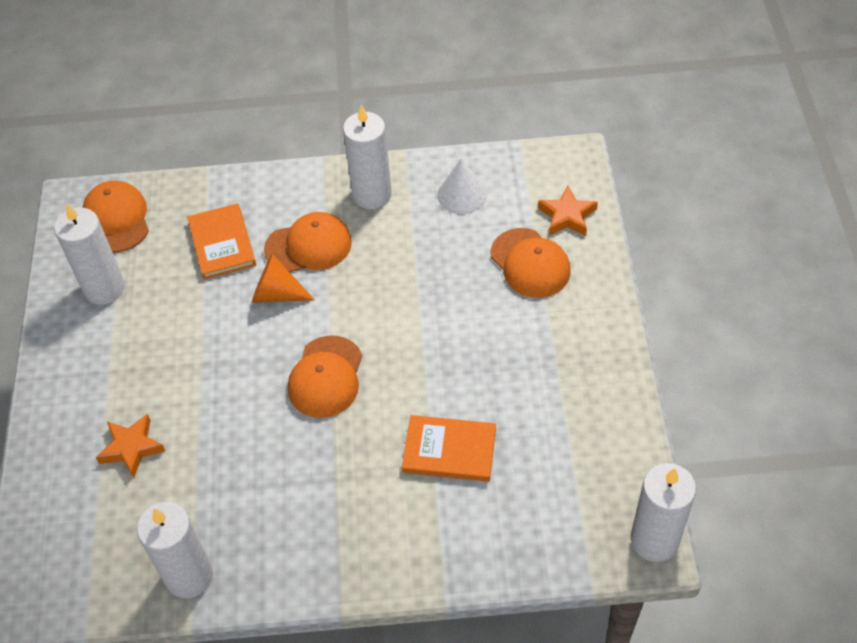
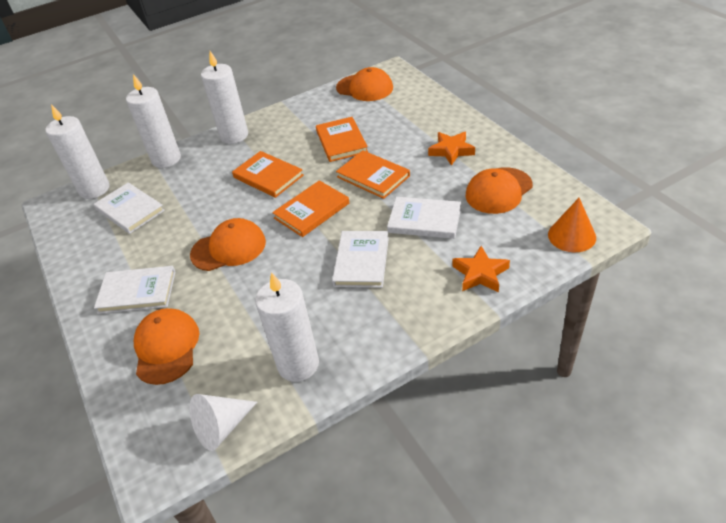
orange book: [187,203,256,280] [402,415,496,482] = 2 -> [232,151,304,198] [272,180,349,237] [316,117,368,162] [336,150,410,199] = 4
white book: none = 0 -> [94,182,165,234] [94,266,176,314] [332,231,389,288] [387,197,461,239] = 4

